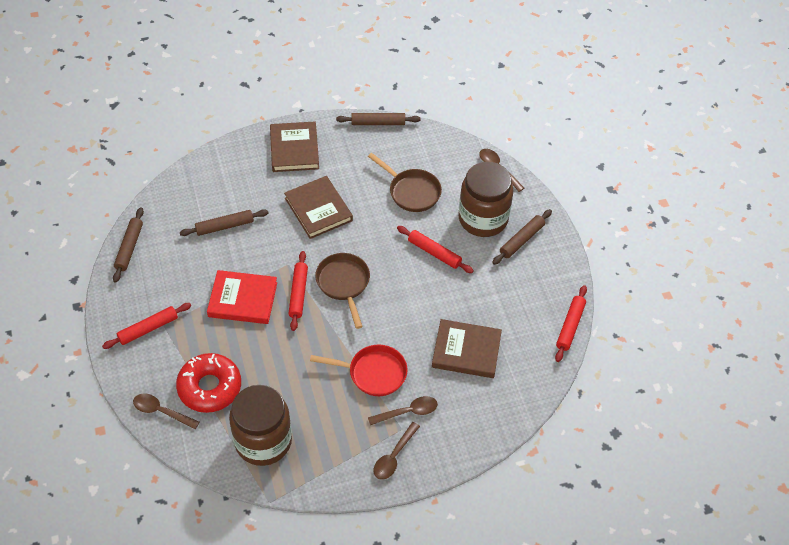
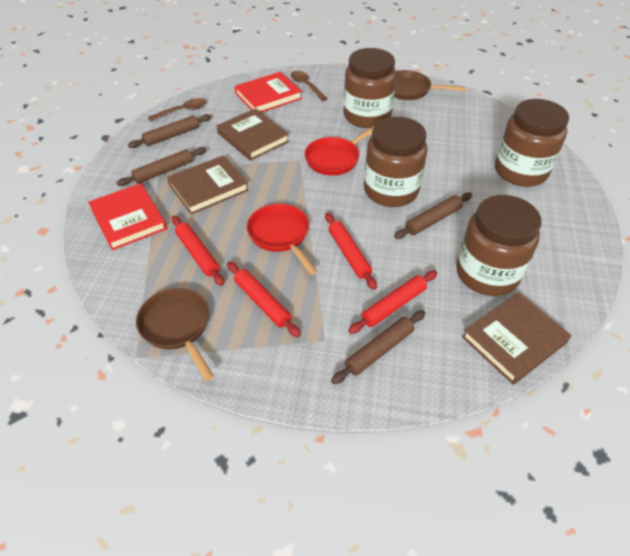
brown jar: [229,385,292,466] [458,162,514,237] = 2 -> [343,48,396,128] [364,117,427,207] [456,195,542,296] [495,99,569,187] = 4
brown spoon: [133,393,200,429] [368,396,438,425] [373,422,420,480] [479,149,524,192] = 4 -> [148,98,206,122] [291,71,328,101] = 2
red book: [207,270,277,324] = 1 -> [88,183,167,250] [235,72,302,113] = 2
red donut: [176,353,241,413] = 1 -> none = 0
red pan: [310,345,408,396] = 1 -> [247,204,317,275] [304,126,374,176] = 2

